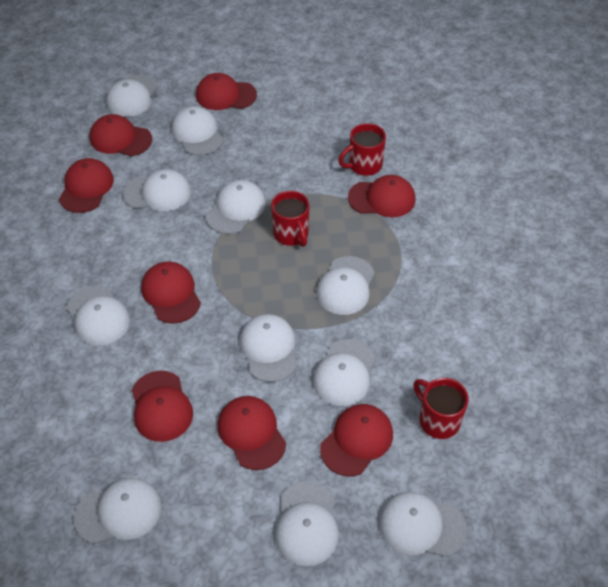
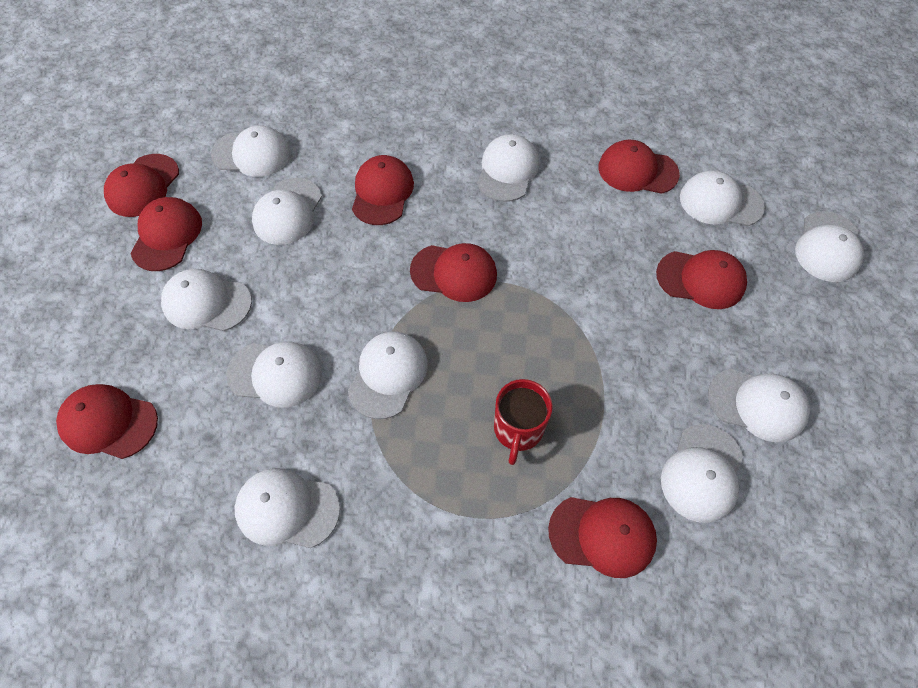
red mug: [271,191,310,247] [338,123,386,176] [413,378,469,439] = 3 -> [494,379,553,465] = 1

